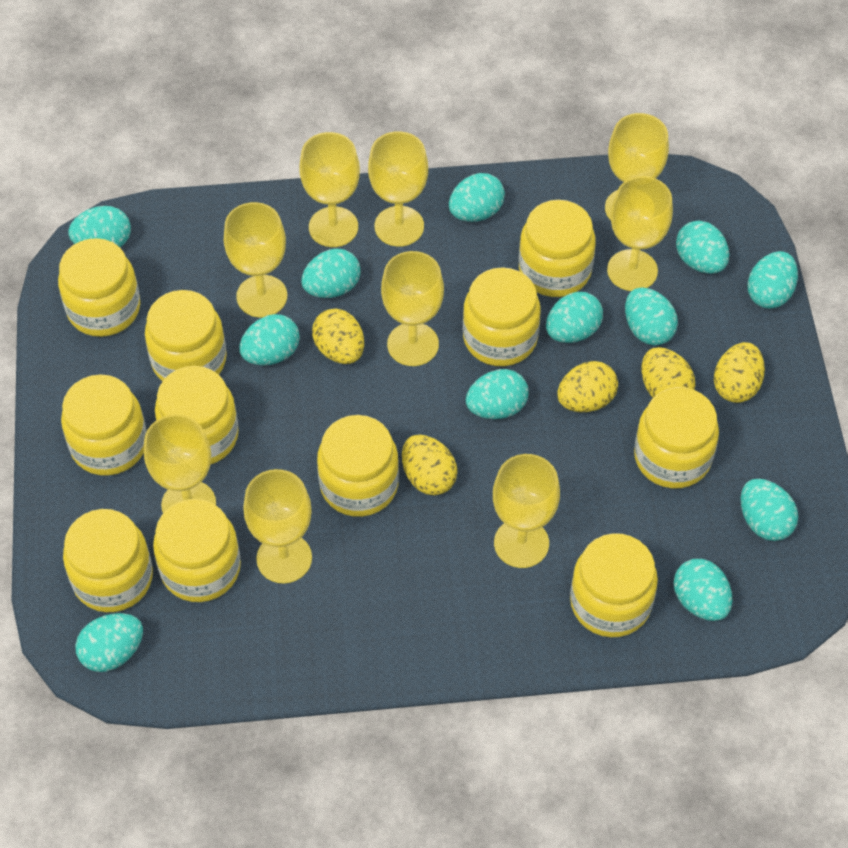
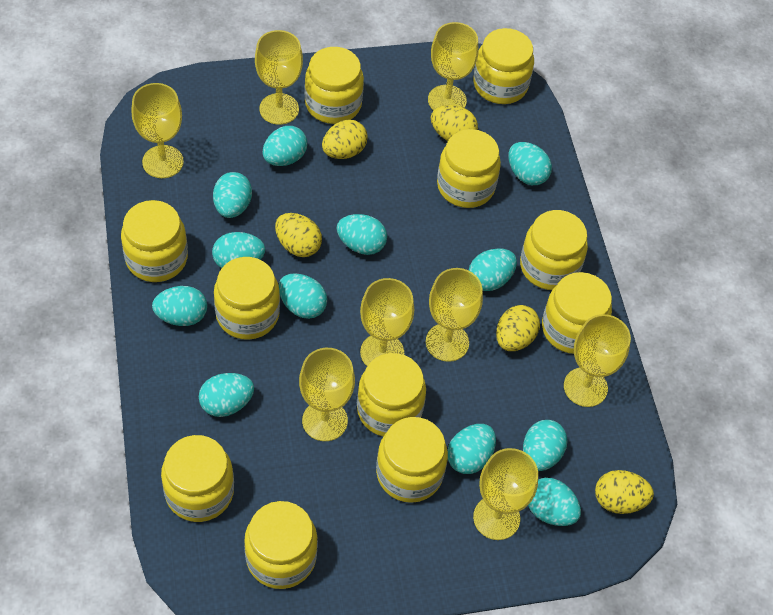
yellow goblet: [144,414,216,513] [224,202,287,317] [243,469,312,583] [300,132,360,247] [368,131,428,247] [381,251,444,366] [493,454,560,568] [605,113,669,220] [607,176,673,291] = 9 -> [131,83,184,178] [255,30,303,125] [299,348,355,441] [360,278,414,366] [426,268,483,362] [428,22,478,110] [473,448,538,540] [564,314,631,407] = 8

